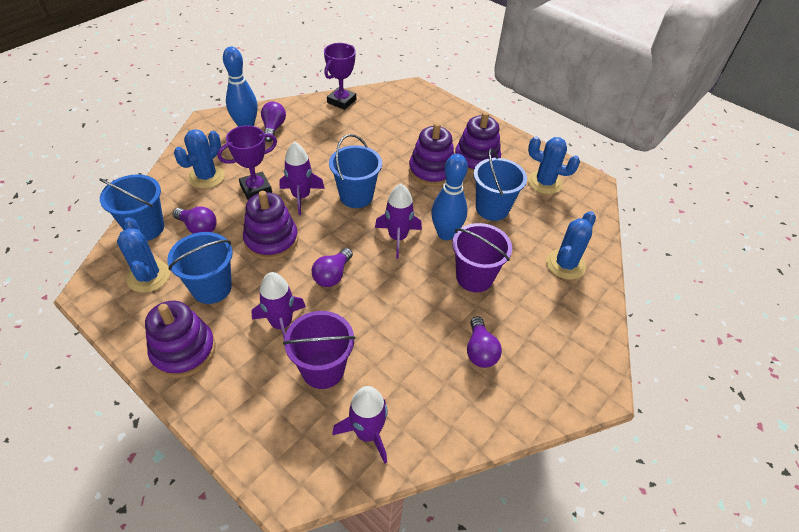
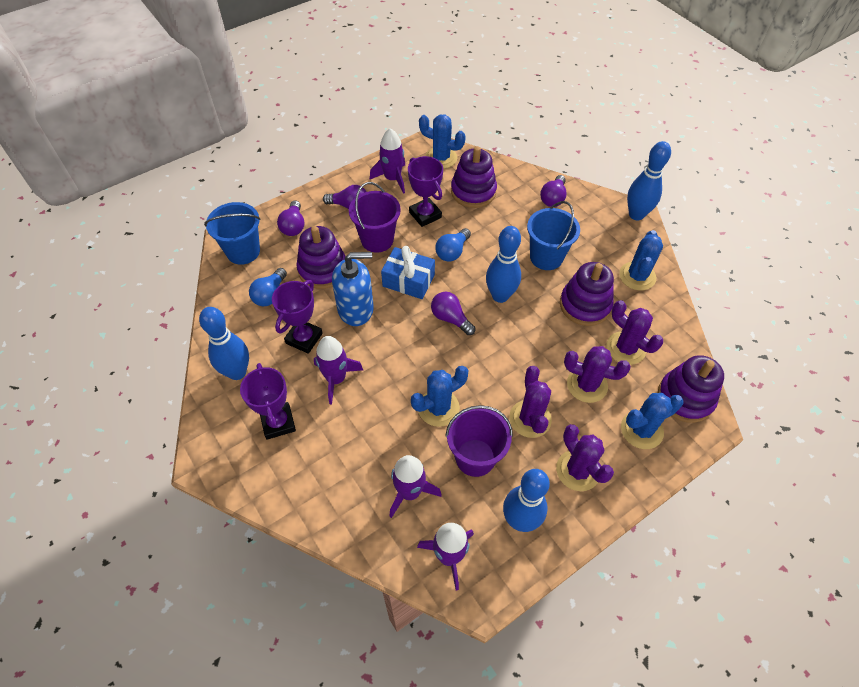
blue bowling pin: [223,47,258,127] [431,154,468,240] = 2 -> [199,307,249,380] [486,226,521,303] [503,469,550,532] [627,141,671,220] = 4
blue bucket: [99,174,164,241] [167,232,233,304] [329,134,382,208] [474,149,527,221] = 4 -> [204,202,261,265] [527,201,580,270] = 2
blue gift: none = 0 -> [381,246,435,299] = 1
blue light bulb: none = 0 -> [249,268,287,306] [435,228,471,262] = 2
blue soap dispenser: none = 0 -> [332,252,374,326] = 1
purple cactus: none = 0 -> [509,366,552,438] [556,424,614,491] [564,346,631,403] [607,300,663,365] = 4
purple trophy: [217,125,277,200] [324,43,356,110] = 2 -> [240,363,296,440] [272,280,323,354] [408,156,443,227] = 3

